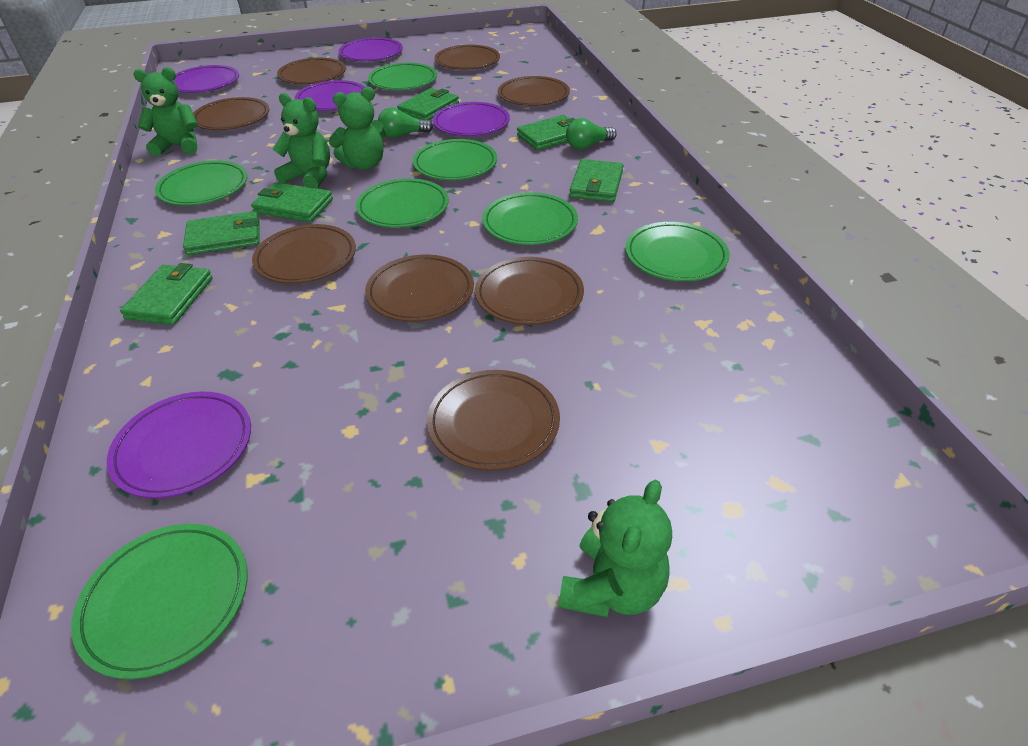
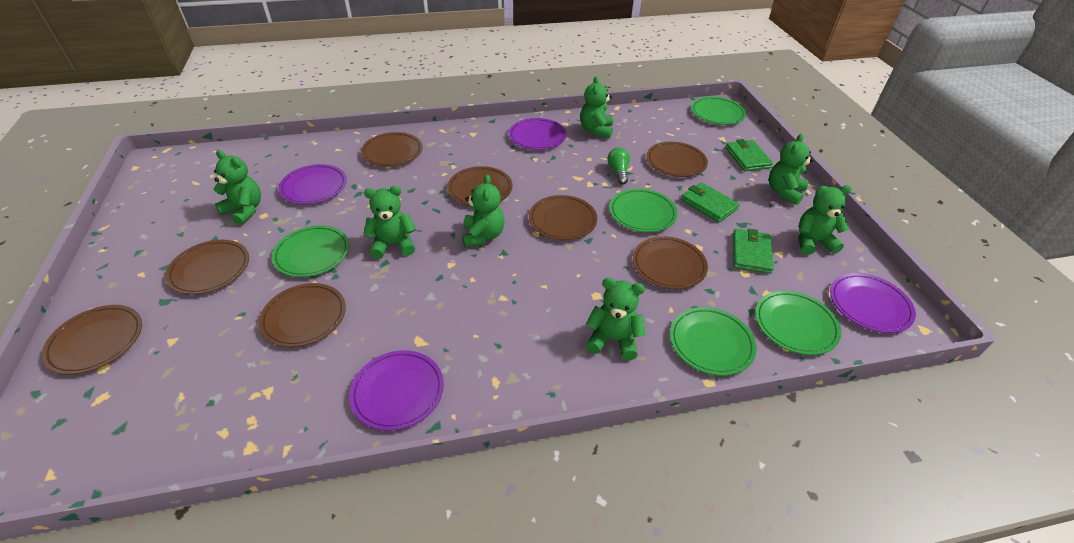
green light bulb: [378,107,433,138] [566,118,617,150] = 2 -> [607,147,630,185] = 1
green plate: [71,524,248,679] [155,160,247,206] [356,178,449,228] [368,63,437,90] [413,139,497,180] [482,192,578,245] [625,222,730,281] = 7 -> [272,225,349,277] [609,189,677,232] [670,307,757,376] [691,97,746,125] [755,291,841,355] = 5
green teddy bear: [133,67,198,157] [272,93,330,188] [329,87,387,170] [559,480,672,617] = 4 -> [214,150,261,225] [363,186,416,259] [462,174,505,247] [580,76,613,138] [586,278,646,360] [769,134,814,205] [798,185,852,255] = 7
green wallet: [120,263,213,325] [183,211,259,255] [251,182,333,222] [397,88,459,120] [517,115,575,150] [569,159,624,202] = 6 -> [681,182,740,223] [725,139,773,171] [733,228,774,274] = 3
purple plate: [107,391,251,498] [173,65,239,93] [295,80,365,111] [338,38,403,61] [433,102,510,136] = 5 -> [278,164,347,204] [349,350,444,431] [509,118,566,150] [830,273,916,333] = 4

